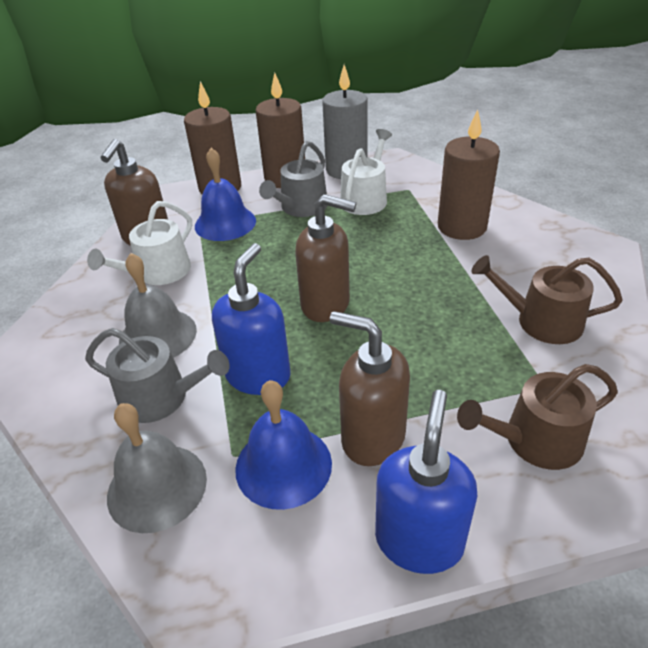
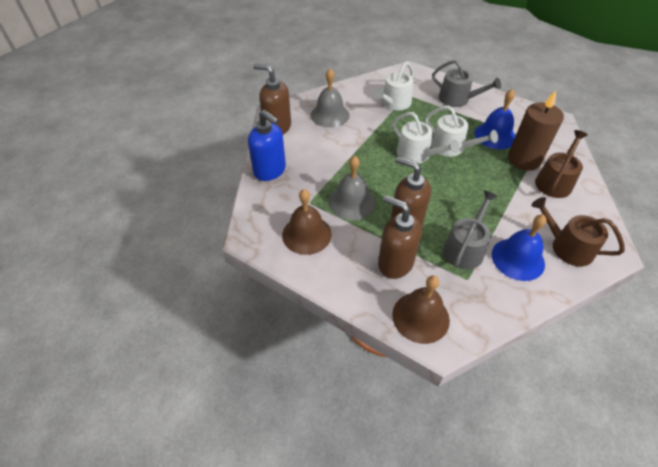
blue soap dispenser: [212,243,291,395] [375,390,478,574] = 2 -> [248,109,286,181] = 1
brown bell: none = 0 -> [282,189,332,255] [392,275,450,344] = 2
brown candle: [184,81,241,195] [255,73,305,188] [438,109,500,240] = 3 -> [508,90,564,170] = 1
grey candle: [322,65,368,179] = 1 -> none = 0
white watering can: [87,201,192,285] [340,129,392,215] = 2 -> [373,62,414,110] [392,112,459,164] [425,106,498,157] = 3

